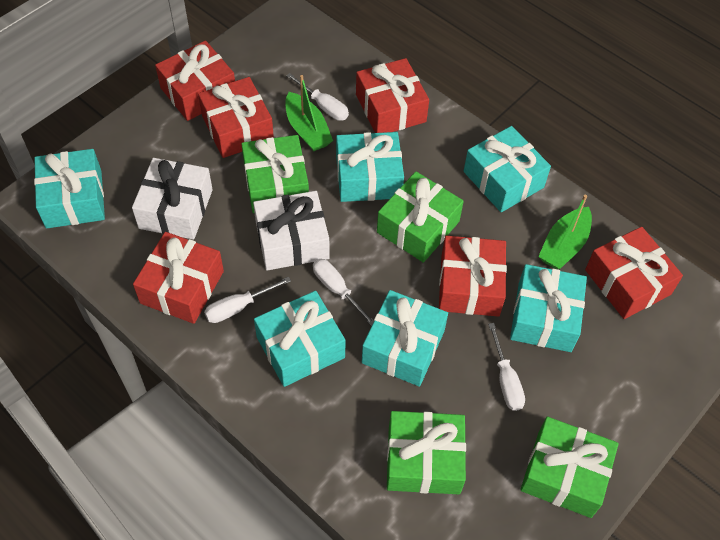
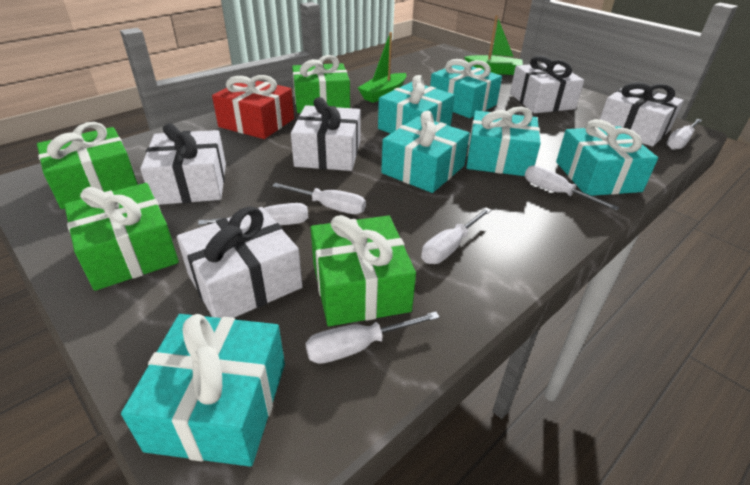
red gift: [133,232,224,324] [155,41,235,121] [198,77,274,158] [356,58,429,133] [439,236,507,317] [585,227,683,319] = 6 -> [212,75,294,139] = 1
white gift: [132,158,213,240] [253,191,330,270] = 2 -> [140,123,226,205] [177,206,303,318] [291,97,361,171] [510,55,584,113] [600,82,684,147] = 5
white screwdriver: [204,277,291,323] [286,73,349,121] [313,259,374,326] [488,323,525,411] = 4 -> [198,203,308,225] [272,183,366,214] [306,311,440,364] [421,207,492,264] [525,165,620,211] [666,119,702,150] = 6

